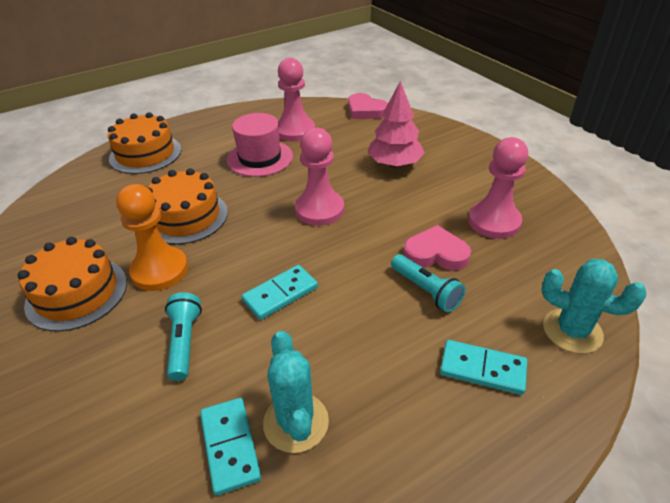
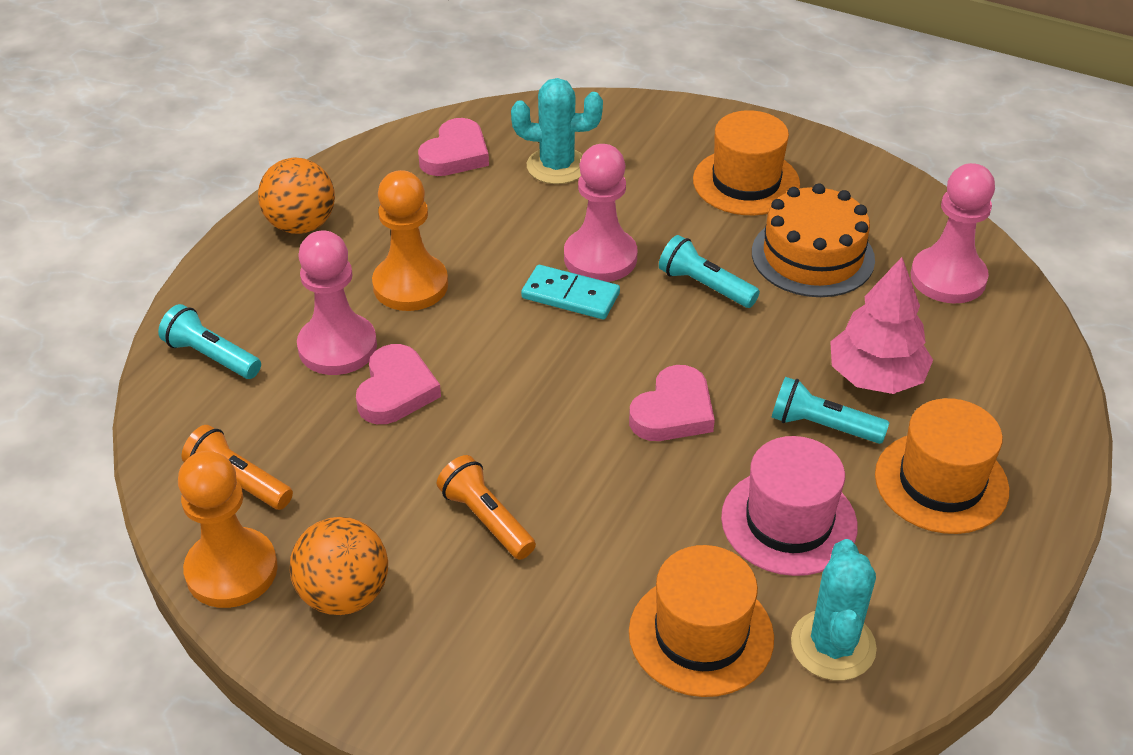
orange ball: none = 0 -> [258,157,335,234] [290,517,388,615] = 2
orange cake: [18,237,127,332] [108,112,181,174] [147,168,228,245] = 3 -> [752,183,875,297] = 1
orange flashlight: none = 0 -> [182,425,293,510] [437,455,536,560] = 2
orange hat: none = 0 -> [629,545,774,697] [693,110,800,215] [875,398,1009,534] = 3
orange pawn: [116,184,188,291] = 1 -> [178,451,278,608] [372,170,448,311] = 2
pink heart: [348,93,388,119] [403,225,471,271] = 2 -> [356,344,441,424] [418,118,489,176] [629,365,715,441] = 3
turquoise domino: [200,398,261,495] [242,265,318,320] [440,340,527,395] = 3 -> [521,265,620,319] = 1
turquoise flashlight: [165,292,202,381] [391,254,466,312] = 2 -> [158,304,261,379] [659,235,760,308] [771,377,889,444] = 3

